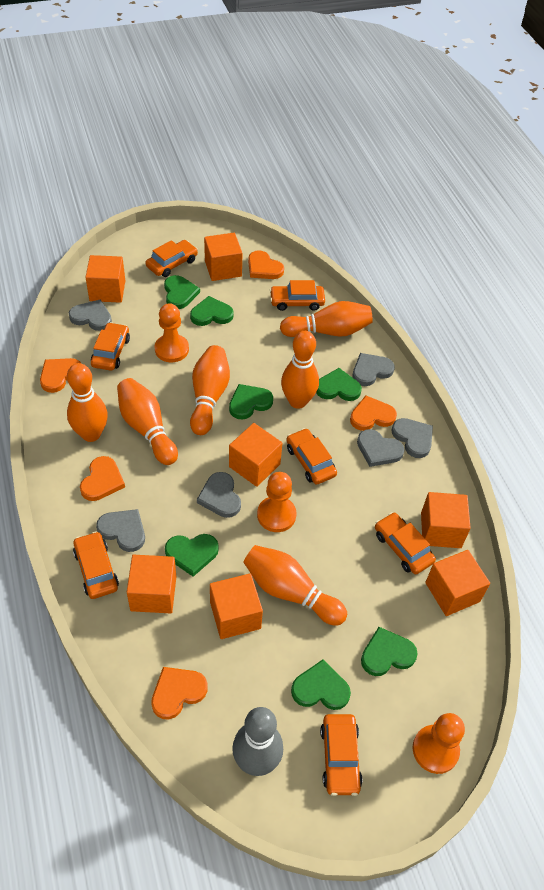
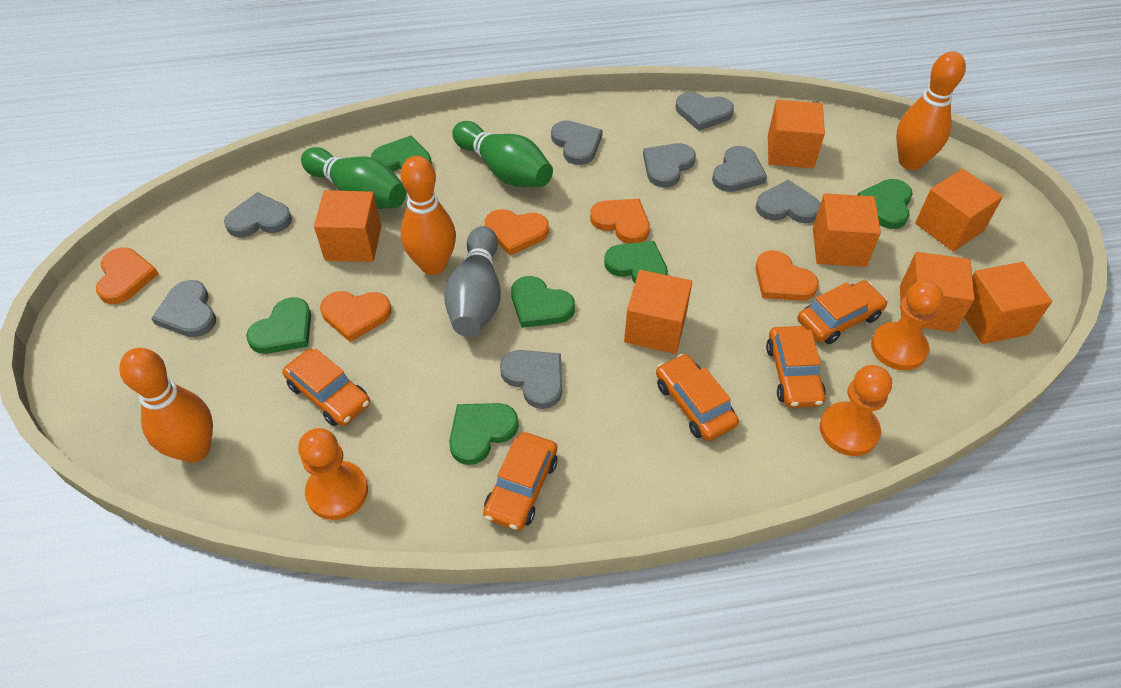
green bowling pin: none = 0 -> [301,147,407,209] [452,121,553,187] = 2
green heart: [164,275,200,309] [165,534,219,577] [190,296,234,326] [229,384,273,420] [291,660,351,710] [316,368,362,401] [361,627,418,676] = 7 -> [246,297,311,354] [371,136,432,172] [449,403,519,465] [511,276,575,328] [604,241,668,283] [858,179,913,229] = 6
grey heart: [69,300,112,331] [96,509,145,552] [197,472,241,518] [353,353,395,386] [357,429,405,467] [392,418,433,458] = 6 -> [151,280,216,337] [224,192,292,237] [500,350,562,409] [551,120,603,165] [643,143,696,188] [676,92,734,131] [712,146,767,192] [756,180,821,223] = 8
orange bowling pin: [67,363,108,442] [117,378,178,465] [190,345,230,435] [243,545,347,626] [280,301,373,337] [281,331,319,409] = 6 -> [119,348,213,463] [400,156,456,275] [896,51,966,170] = 3
orange car: [73,531,119,599] [91,322,130,371] [145,240,198,277] [270,280,325,311] [286,428,337,485] [320,714,363,796] [375,512,436,574] = 7 -> [282,349,370,426] [483,432,557,531] [656,354,739,441] [766,326,826,408] [798,280,887,344] = 5

